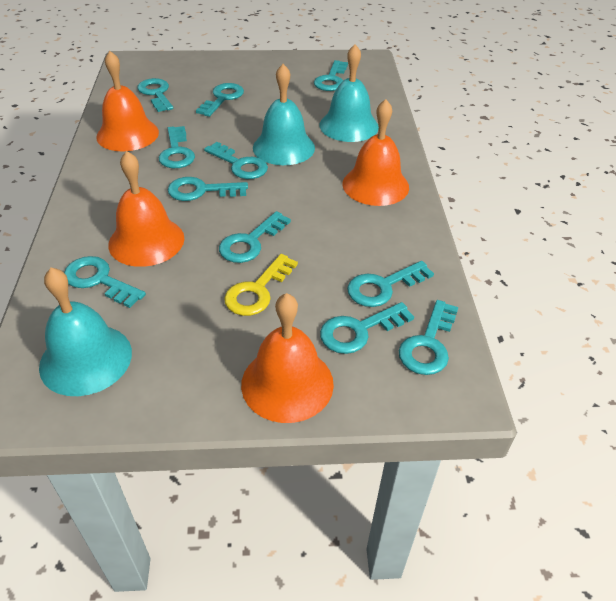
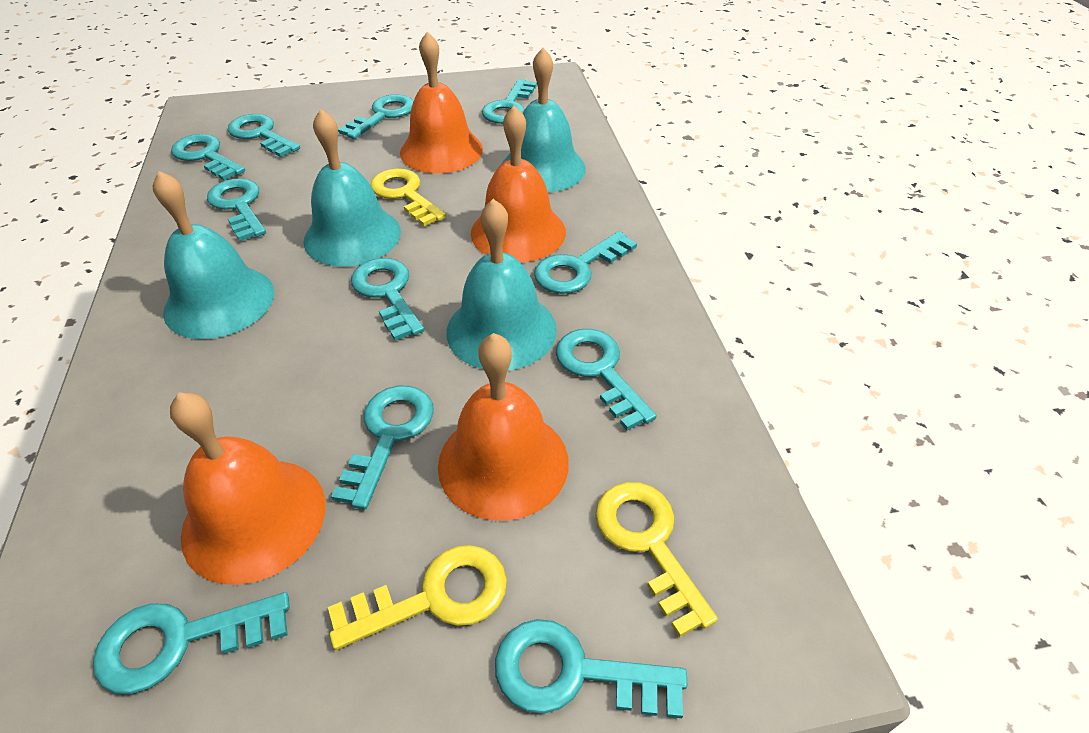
turquoise bell: [39,268,132,396] [253,64,315,165] [320,44,379,142] = 3 -> [153,171,274,339] [303,109,401,267] [446,199,557,370] [503,48,586,193] = 4
yellow key: [224,254,298,316] = 1 -> [328,545,507,650] [370,169,446,226] [595,482,718,637] = 3

